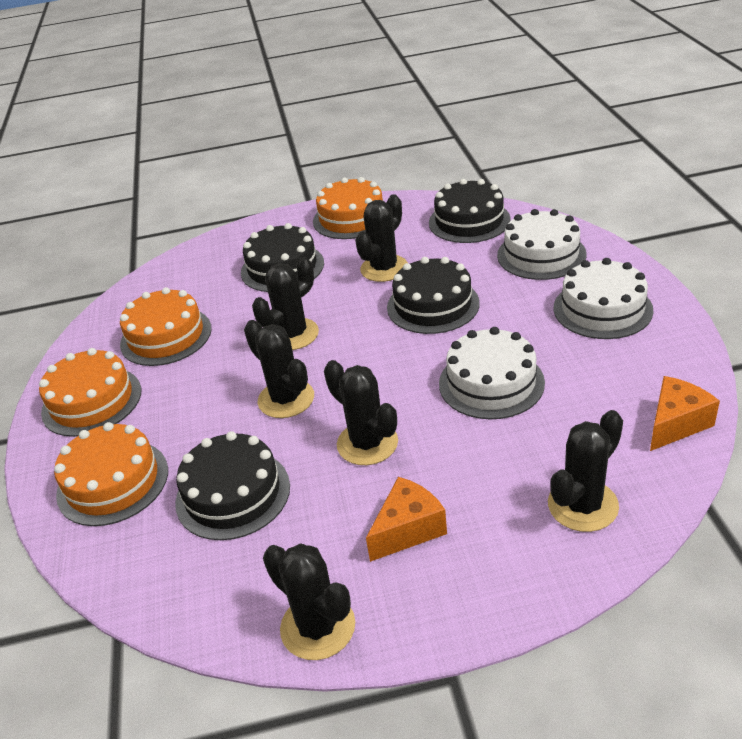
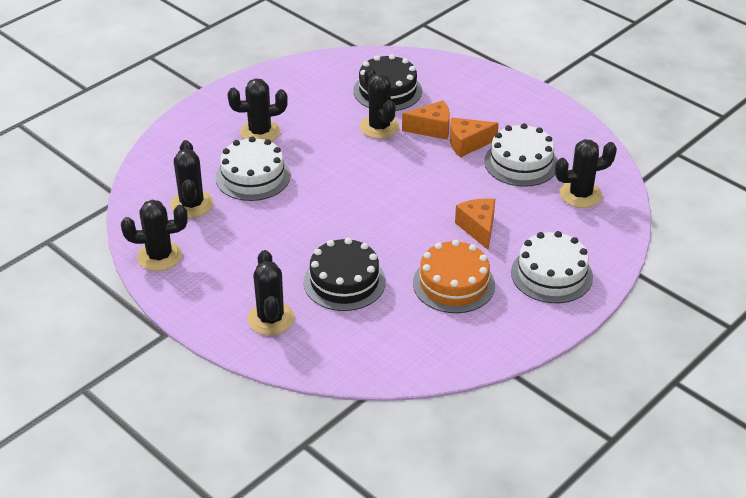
black cake: [175,431,290,540] [241,223,324,292] [387,257,480,334] [429,179,511,243] = 4 -> [304,238,386,311] [353,54,422,111] = 2
orange cake: [39,348,141,437] [54,422,168,526] [120,287,212,366] [313,177,383,239] = 4 -> [413,240,495,313] = 1
orange cheese: [366,477,447,562] [650,376,720,451] = 2 -> [402,100,450,140] [450,118,499,158] [455,198,495,250] = 3

